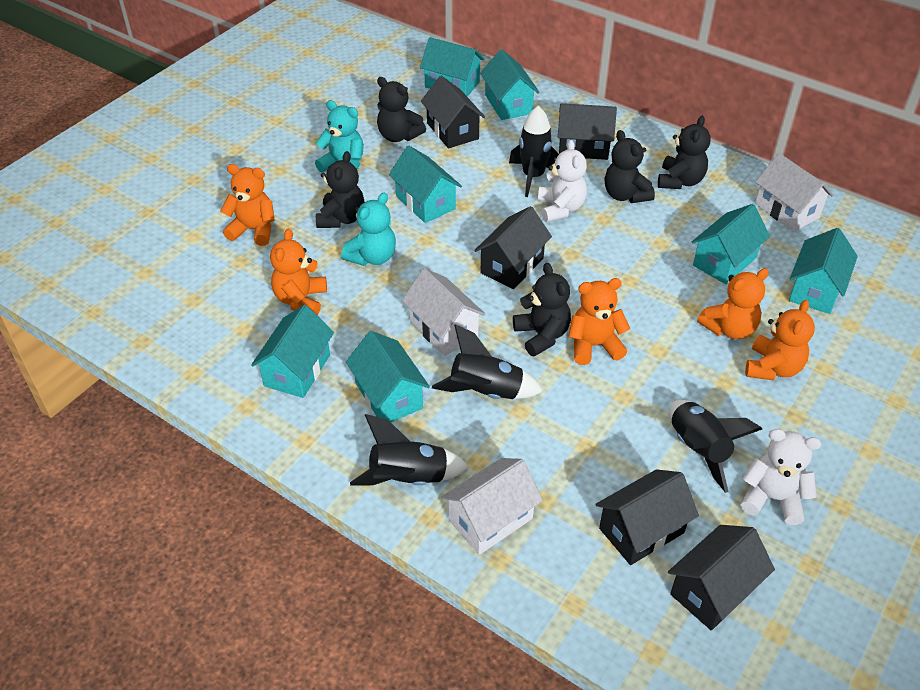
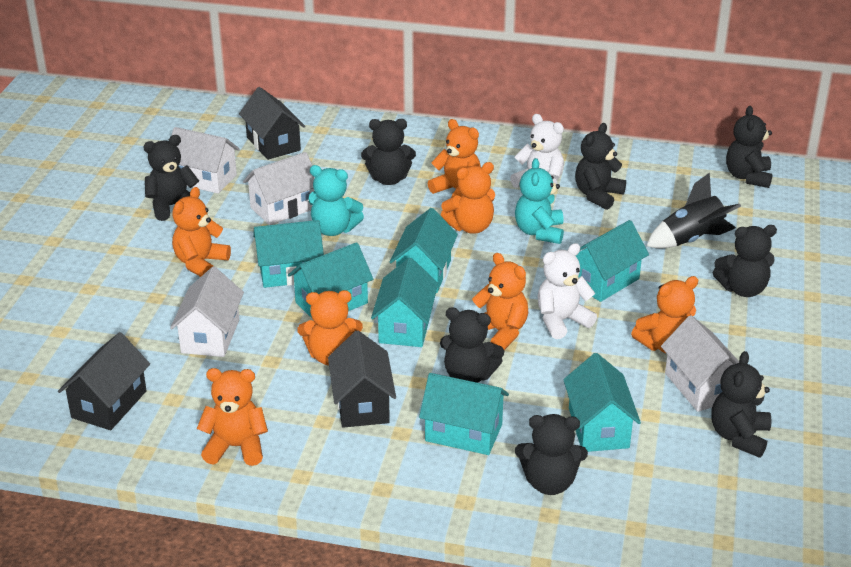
black house: [421,76,485,148] [474,206,552,289] [558,103,617,160] [595,469,699,565] [668,525,775,630] = 5 -> [58,332,150,430] [239,87,305,160] [328,331,396,428] = 3
black rocket: [350,414,468,486] [432,324,543,399] [509,106,559,197] [669,400,762,493] = 4 -> [647,172,741,249] = 1
black teddy bear: [316,151,365,228] [377,77,426,142] [513,263,571,357] [605,130,655,203] [658,116,711,189] = 5 -> [143,135,199,221] [361,119,416,185] [440,307,504,383] [515,414,588,495] [575,123,626,210] [711,351,771,458] [713,225,777,297] [726,106,773,188] = 8
orange teddy bear: [220,164,275,246] [270,229,327,315] [568,278,630,365] [697,268,769,339] [745,300,815,381] = 5 -> [172,187,231,277] [197,368,268,466] [297,290,363,366] [427,119,481,198] [441,162,495,234] [472,253,528,350] [631,276,698,354] = 7
white house: [402,268,486,356] [441,458,543,555] [755,153,834,232] = 3 -> [170,267,244,357] [171,127,240,194] [243,152,315,225] [661,315,739,412] = 4

